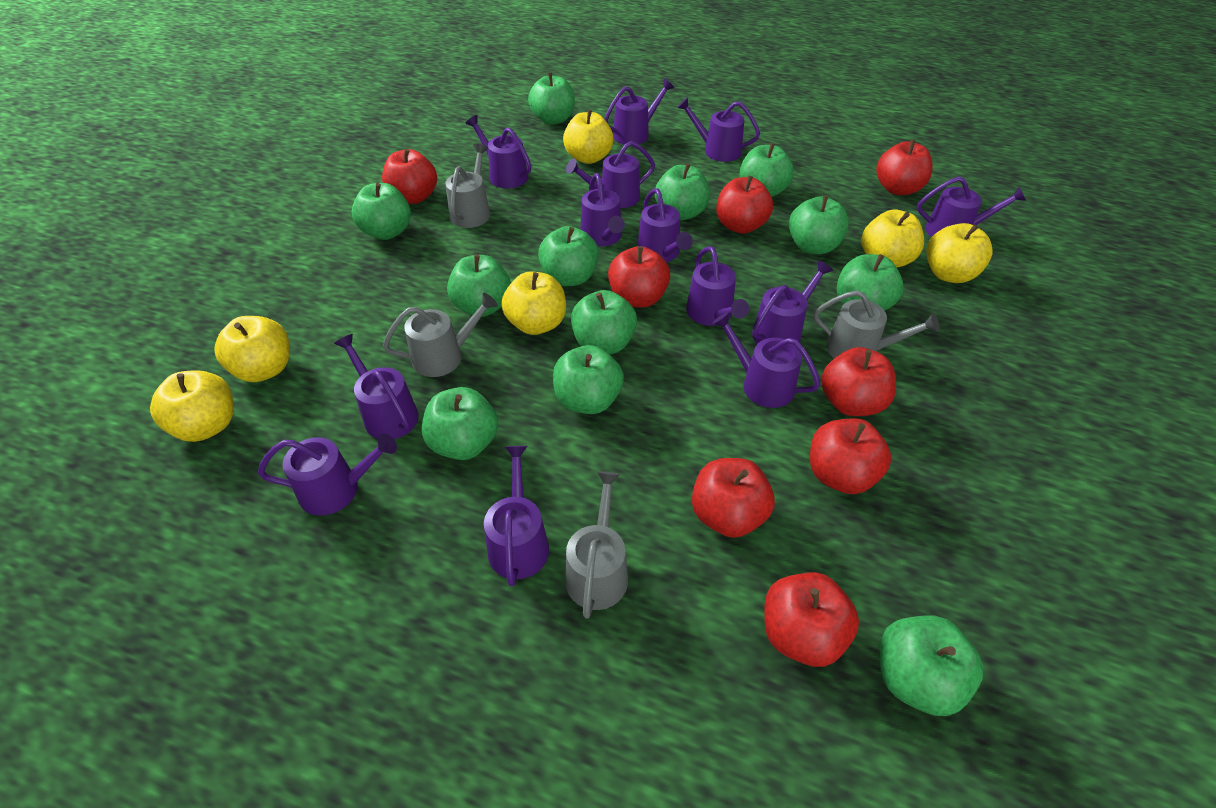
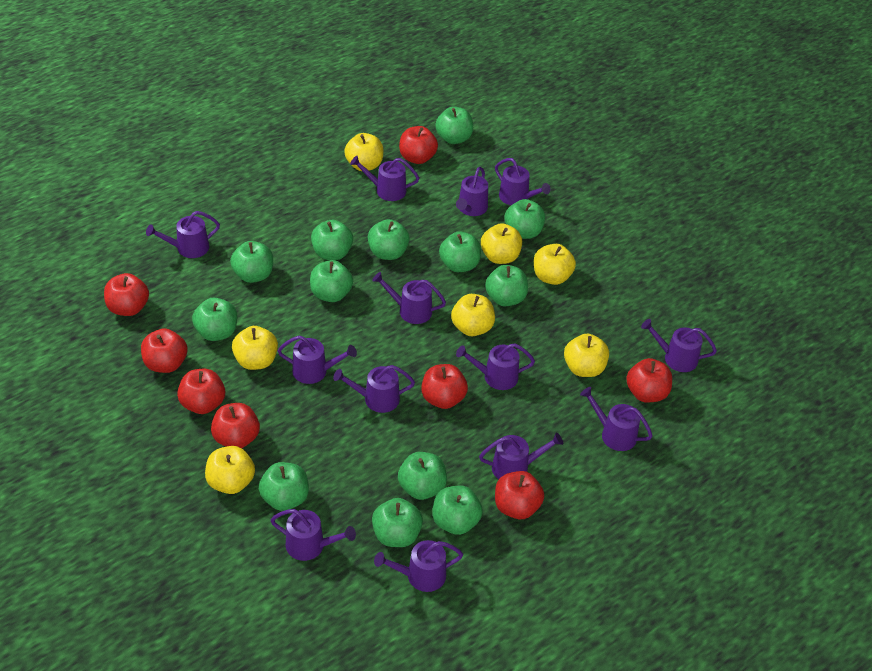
green apple: [352,183,411,240] [422,387,498,460] [447,255,511,317] [528,73,575,125] [538,226,599,286] [553,345,624,414] [571,290,637,354] [655,163,710,220] [739,143,794,197] [789,195,849,254] [837,254,903,311] [880,615,983,716] = 12 -> [192,298,237,341] [230,241,273,283] [259,462,309,511] [310,260,353,302] [311,220,353,260] [368,219,410,260] [372,498,423,547] [398,452,447,500] [433,486,483,535] [435,107,473,144] [439,231,481,272] [485,265,528,306] [504,199,545,239] = 13
grey watering can: [383,293,498,377] [446,143,490,228] [565,471,628,619] [814,290,940,359] = 4 -> none = 0
yellow apple: [150,370,234,442] [214,316,290,382] [501,272,566,335] [563,110,614,164] [861,209,924,267] [926,223,993,283] = 6 -> [205,446,255,494] [232,326,278,370] [344,133,383,171] [451,294,495,336] [481,223,522,264] [534,244,576,285] [564,334,609,377] = 7

